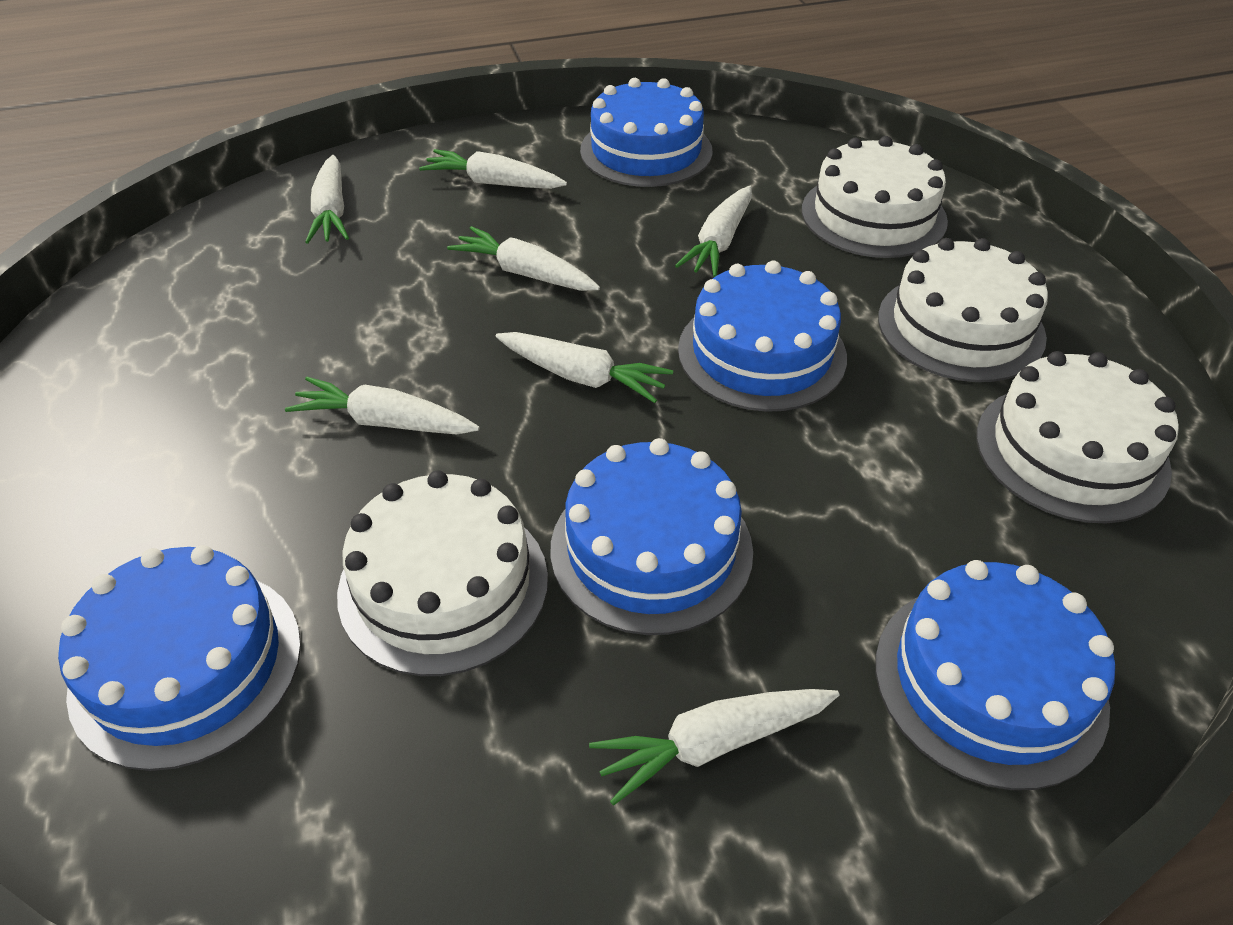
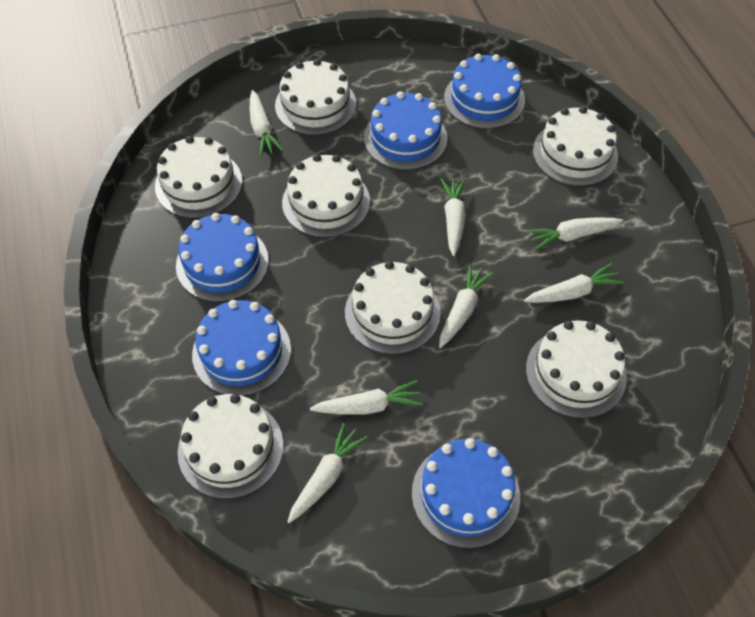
white cake: [337,470,548,676] [802,136,948,258] [878,238,1048,382] [976,351,1179,523] = 4 -> [155,136,242,218] [178,394,283,499] [275,59,356,135] [282,154,370,238] [345,261,441,354] [526,320,627,418] [533,106,618,186] = 7

